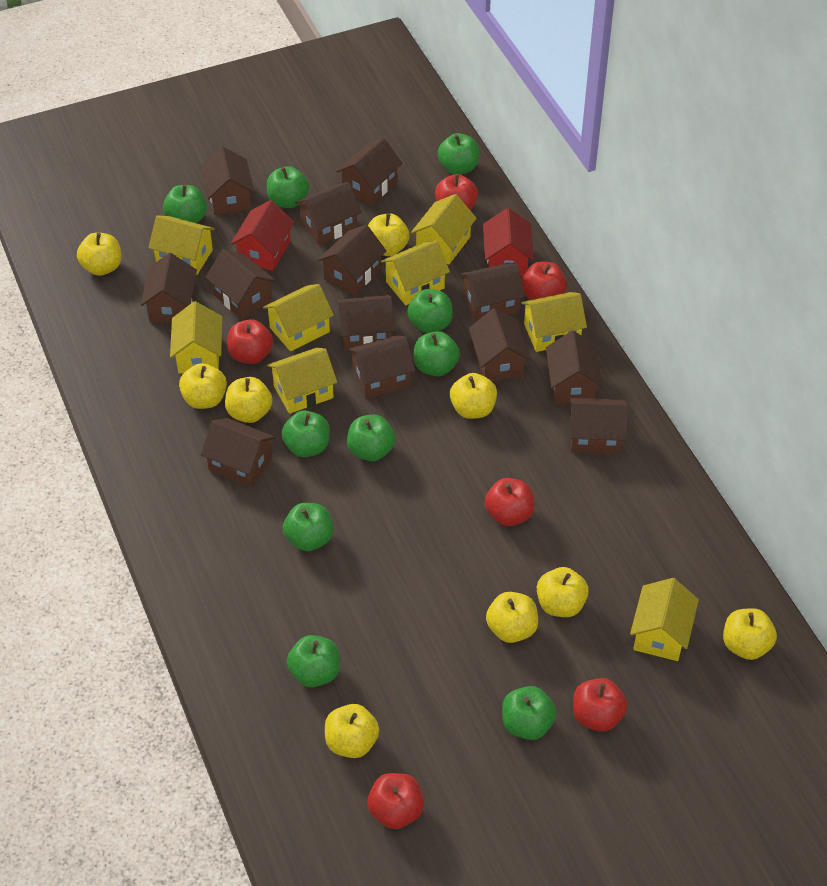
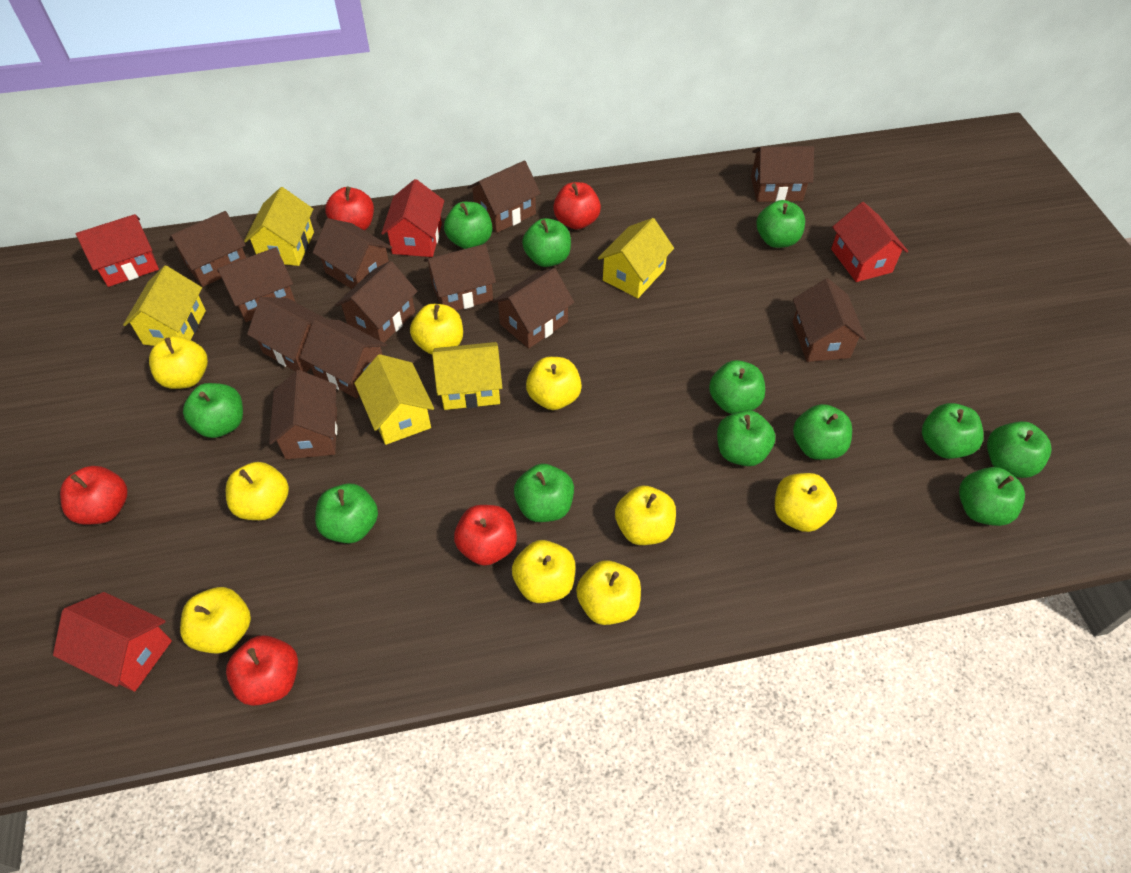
brown house: [141,253,197,323] [201,146,254,215] [201,418,276,487] [205,249,276,319] [295,182,361,245] [317,225,387,295] [336,138,403,205] [337,295,395,351] [347,335,415,399] [460,263,525,322] [468,308,531,381] [546,331,603,404] [569,398,628,454] = 13 -> [169,211,246,287] [218,247,295,322] [247,297,328,372] [269,370,337,459] [300,319,387,399] [313,218,392,289] [335,261,418,343] [424,244,496,311] [467,160,541,233] [492,268,574,348] [751,146,814,202] [793,278,866,362] = 12
green apple: [163,184,207,223] [267,166,309,208] [282,411,330,457] [283,503,333,551] [287,635,340,688] [347,415,395,461] [407,289,453,333] [414,331,460,376] [438,133,479,174] [502,686,557,740] = 10 -> [183,383,243,438] [315,483,378,544] [444,202,492,249] [514,464,574,522] [522,218,571,267] [709,360,765,414] [717,410,775,466] [756,200,805,248] [793,404,852,460] [922,403,983,459] [959,467,1025,526] [987,421,1051,478] = 12
red apple: [227,319,273,364] [367,773,424,829] [435,174,478,211] [485,478,534,526] [522,261,567,300] [573,678,627,732] = 6 -> [60,466,128,525] [226,635,298,706] [325,186,374,231] [454,505,517,566] [553,182,601,230] = 5
red house: [231,200,294,271] [483,208,534,276] = 2 -> [53,592,172,692] [76,214,159,287] [381,179,444,257] [831,202,908,282] = 4
yellow house: [148,215,215,275] [170,301,222,374] [263,284,334,351] [267,348,337,414] [381,240,450,305] [411,194,477,264] [521,292,587,352] [630,578,699,661] = 8 -> [123,266,206,346] [244,187,314,266] [354,354,434,445] [432,342,502,410] [598,218,674,298] = 5

